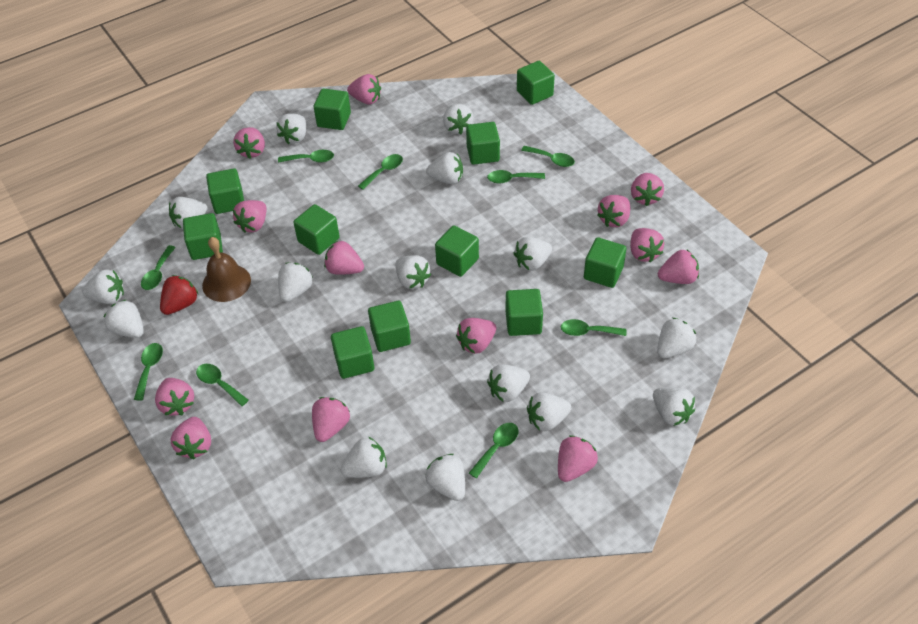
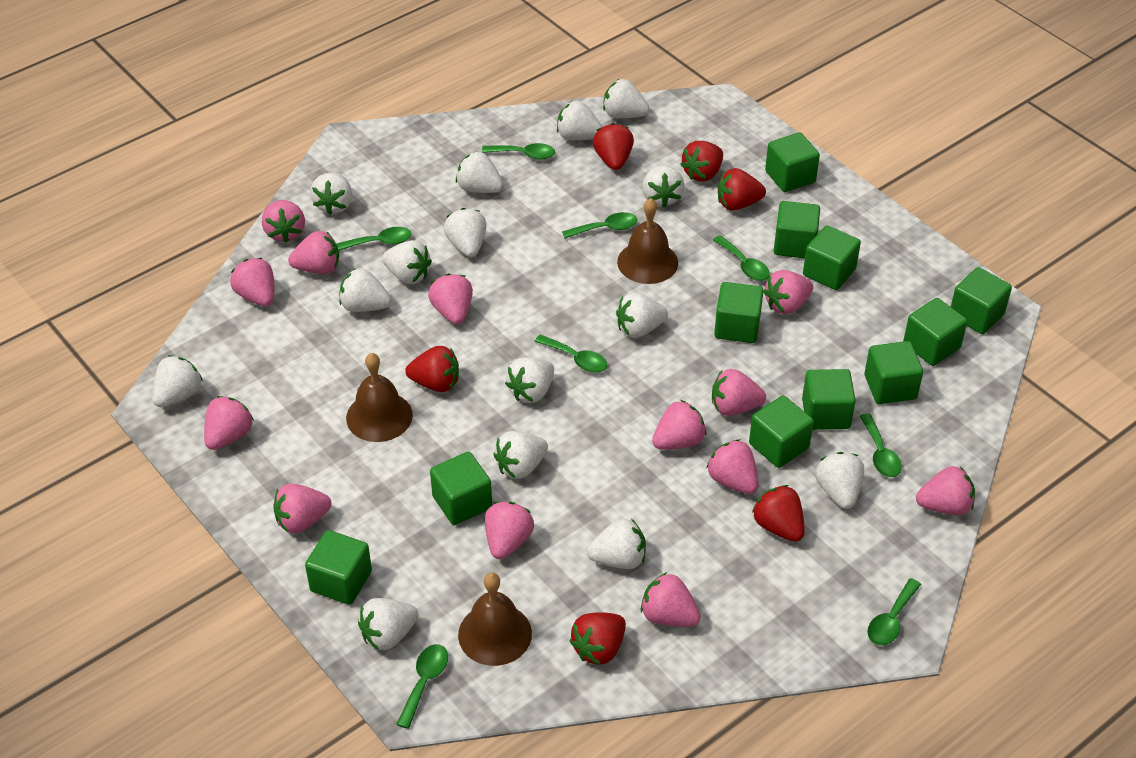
brown bell: [202,237,251,302] = 1 -> [346,353,413,442] [458,573,532,666] [617,198,678,284] = 3
green spoon: [134,343,163,401] [141,245,176,290] [196,364,249,406] [278,150,334,163] [358,154,403,190] [469,423,518,479] [487,170,545,183] [521,146,575,167] [561,319,626,336] = 9 -> [336,227,411,251] [396,644,448,729] [482,143,555,160] [534,334,607,373] [562,212,638,239] [713,235,770,281] [860,413,902,477] [867,578,921,645] = 8
red strawberry: [160,275,198,315] = 1 -> [405,346,459,392] [569,612,626,665] [593,123,634,170] [680,141,723,181] [718,168,766,211] [752,485,805,542] = 6

